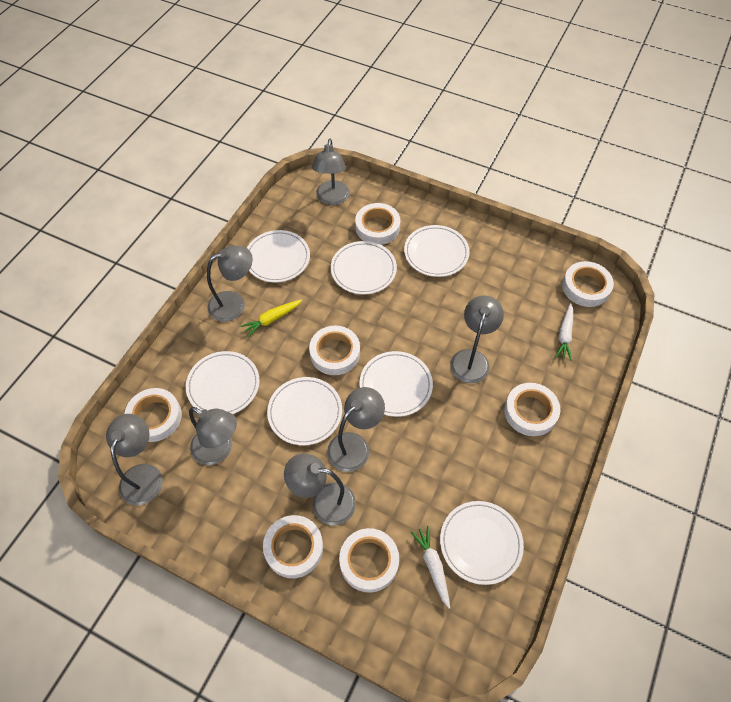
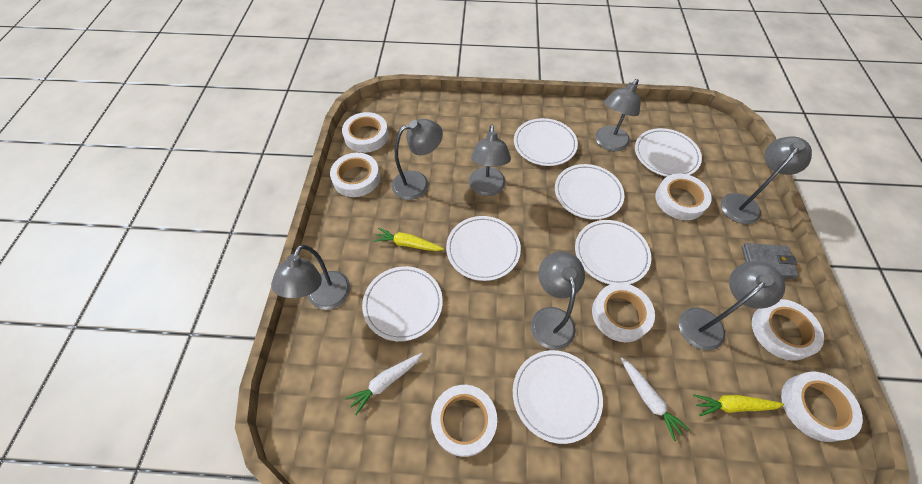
grey wallet: none = 0 -> [742,243,799,279] = 1
yellow carrot: [240,299,302,337] = 1 -> [373,227,444,251] [694,394,784,416] = 2

